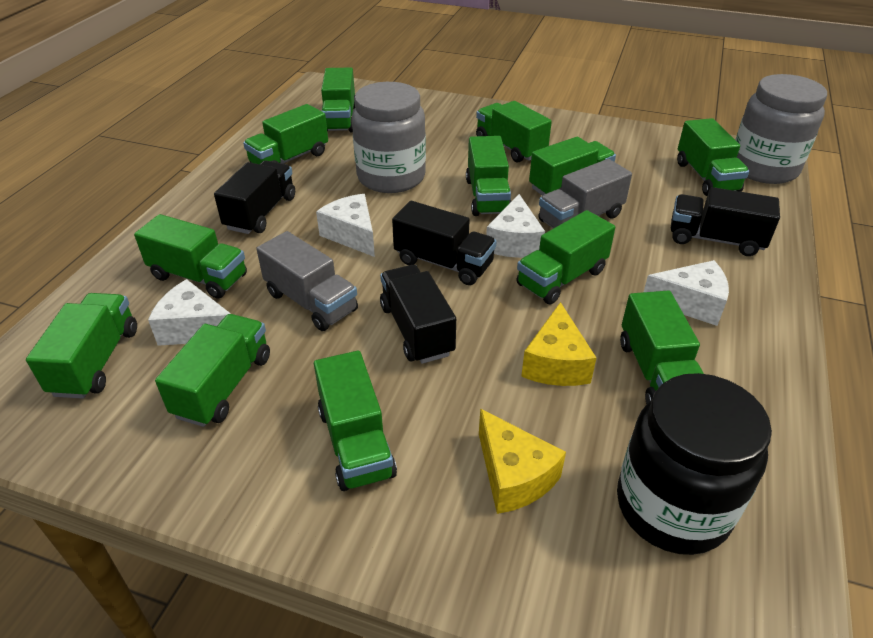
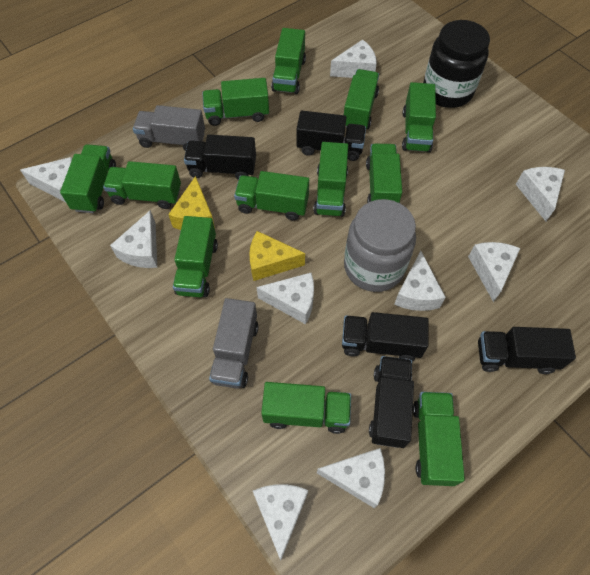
black truck: [214,160,295,234] [380,265,456,364] [392,201,496,285] [671,187,780,256] = 4 -> [184,135,256,180] [296,111,366,161] [342,312,428,361] [369,356,414,448] [478,327,576,374] = 5
grey jar: [352,82,426,193] [735,74,827,184] = 2 -> [344,199,416,292] = 1
white cheese: [148,279,231,346] [316,194,375,257] [486,194,545,258] [644,260,729,326] = 4 -> [20,157,72,202] [110,210,157,268] [253,484,308,560] [256,273,314,324] [317,448,385,508] [330,40,377,78] [394,251,446,311] [468,242,520,302] [516,167,565,221] = 9

